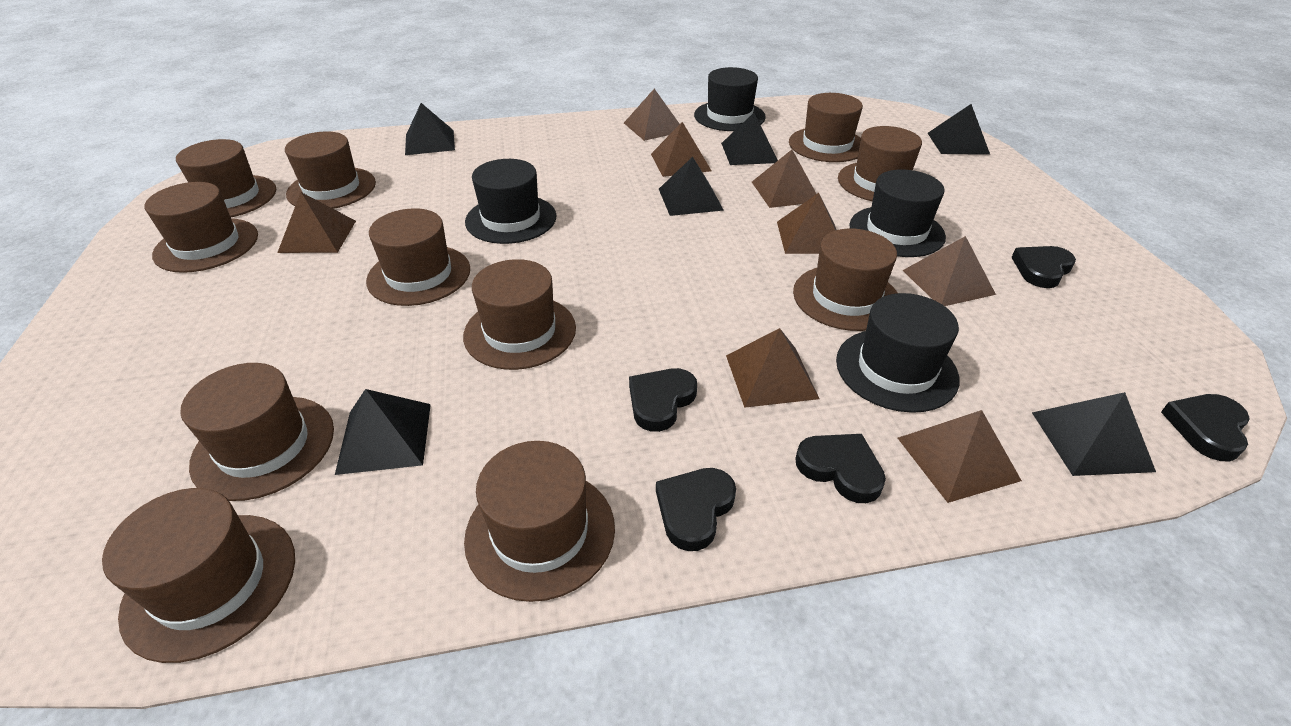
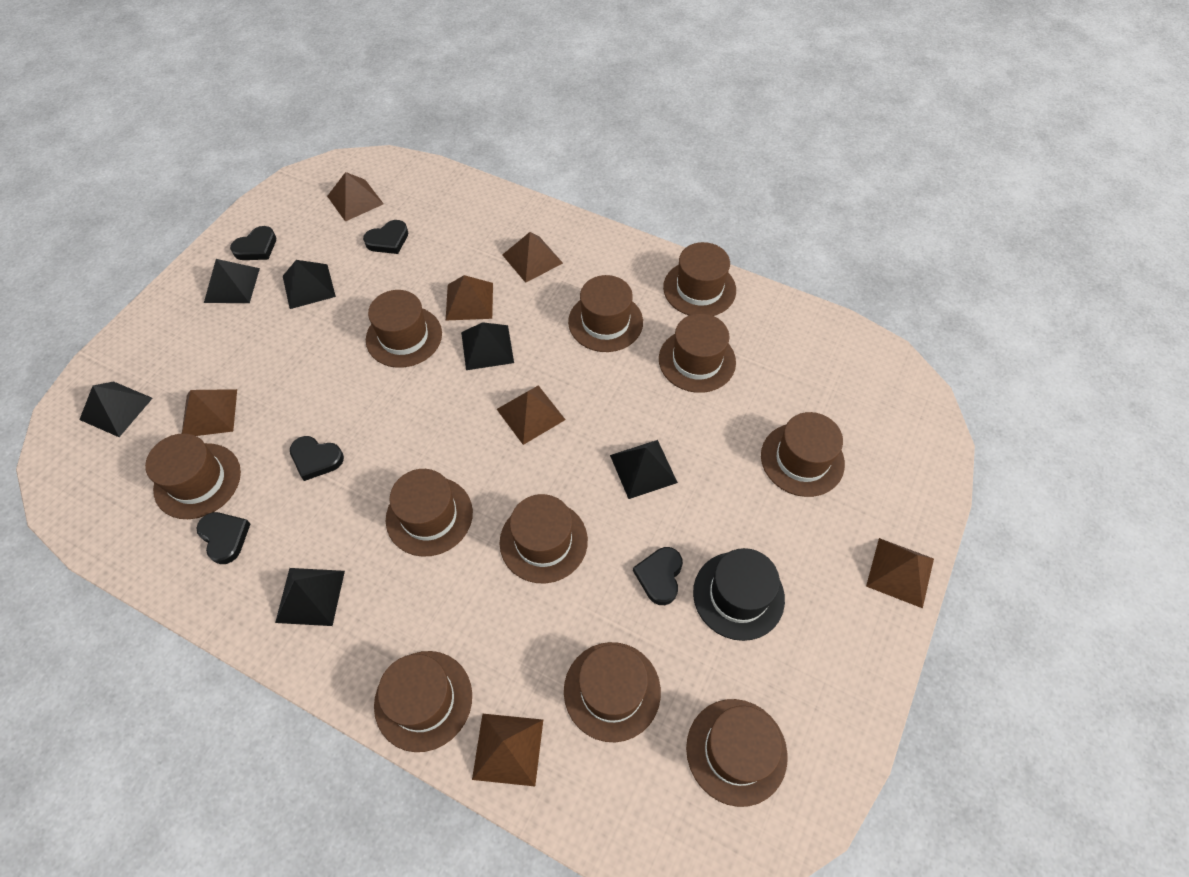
black hat: [465,159,556,244] [694,67,766,131] [836,293,960,413] [849,169,946,257] = 4 -> [693,548,785,641] = 1
brown pyramid: [277,192,356,253] [624,89,679,141] [651,122,712,177] [726,328,819,408] [752,150,816,208] [777,193,836,254] [898,410,1022,503] [902,236,996,306] = 8 -> [182,389,237,436] [327,172,384,222] [446,275,493,320] [472,714,543,786] [497,385,566,445] [502,232,563,283] [866,538,934,608] = 7

